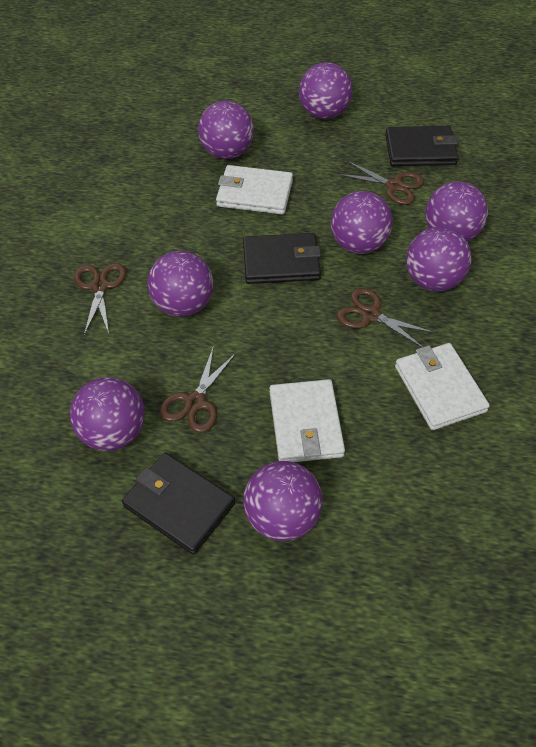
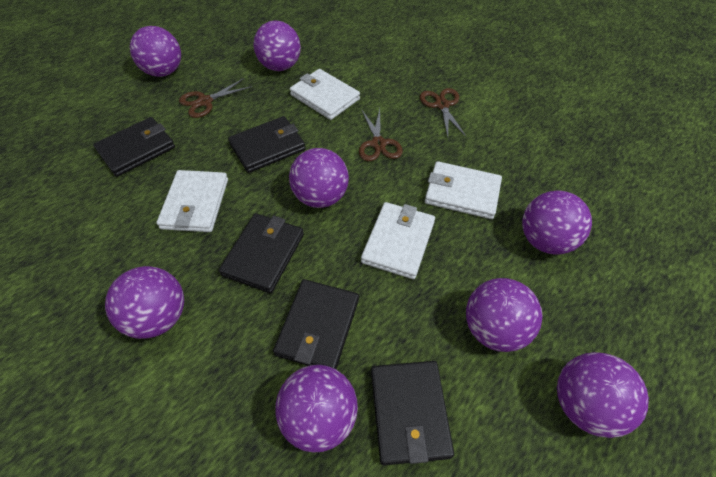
black wallet: [122,452,235,555] [243,233,321,284] [385,126,458,166] = 3 -> [93,117,175,177] [219,213,304,293] [228,116,306,173] [273,279,359,369] [371,361,454,465] = 5
brown scissors: [74,263,126,335] [160,346,236,433] [337,288,436,347] [338,160,424,205] = 4 -> [179,78,252,118] [359,108,403,161] [420,88,467,137] = 3
white wallet: [216,165,293,215] [270,379,345,462] [395,343,490,430] = 3 -> [157,170,228,232] [290,69,360,120] [361,202,435,279] [425,161,502,219] = 4

